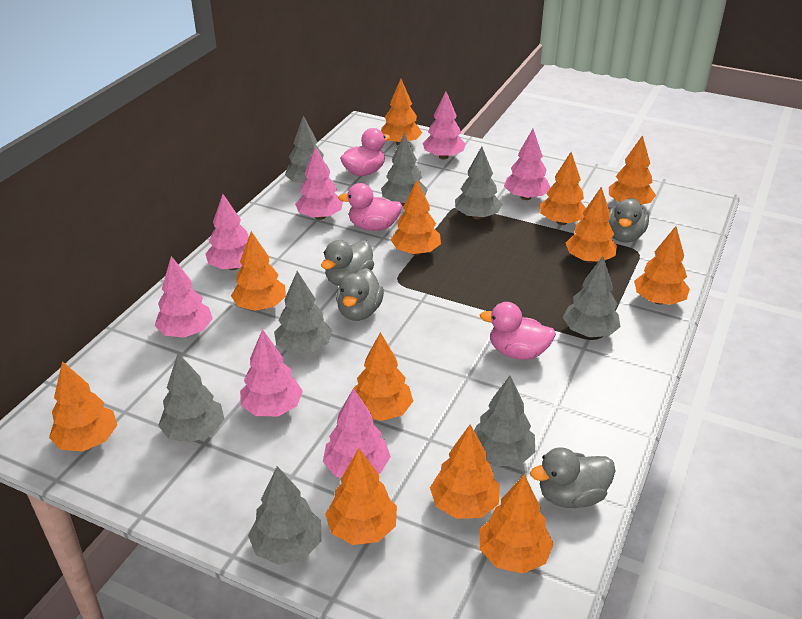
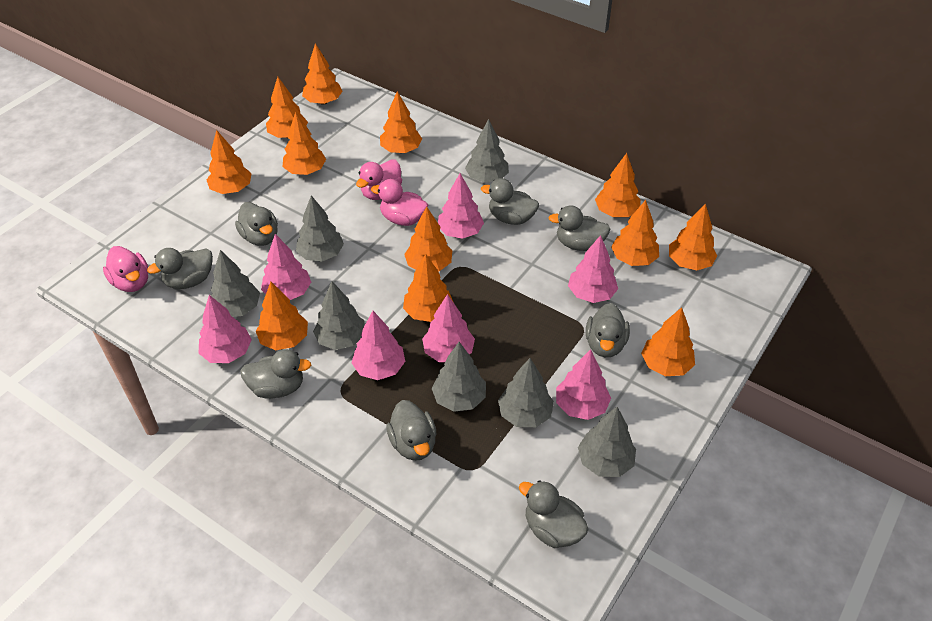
grey duck: [321,240,374,286] [336,268,384,321] [530,447,615,508] [608,198,649,243] = 4 -> [147,248,213,289] [235,202,278,246] [240,349,311,399] [386,400,437,461] [481,178,539,225] [519,480,589,548] [548,205,610,251] [586,303,630,357] = 8
grey tree: [158,353,224,443] [248,466,321,565] [274,271,332,353] [285,115,330,183] [381,134,428,206] [455,146,502,219] [474,376,535,466] [563,256,621,337] = 8 -> [211,250,260,317] [296,195,344,262] [313,281,365,350] [432,342,486,412] [465,119,509,183] [498,358,554,427] [578,407,636,477] = 7

